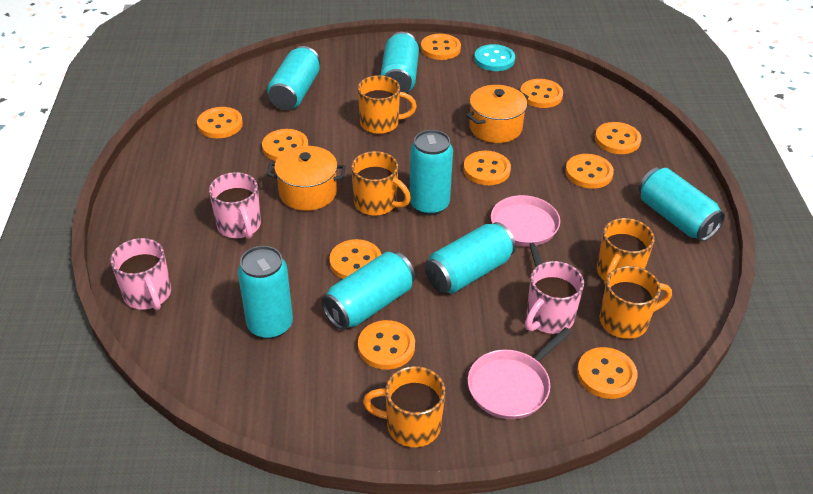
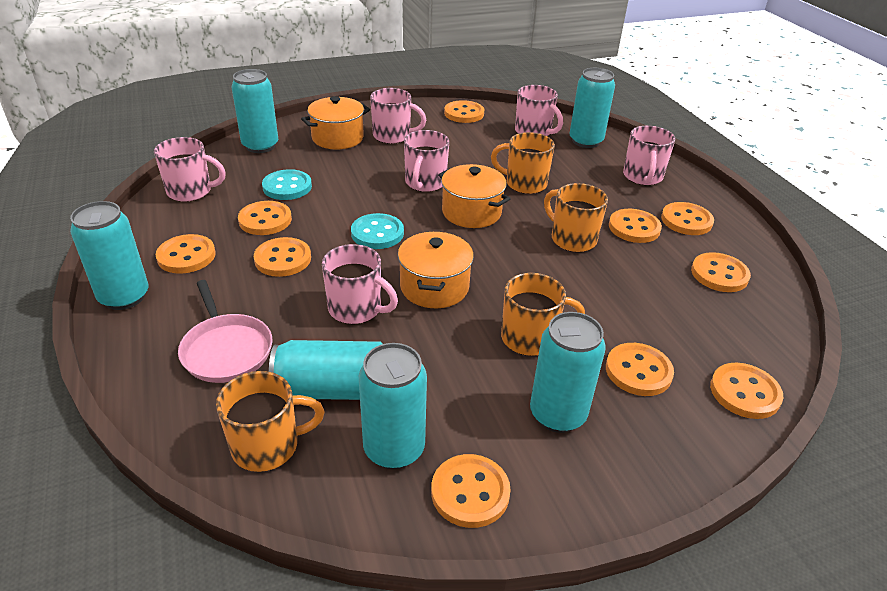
orange mug: [351,151,411,216] [358,75,417,134] [363,366,445,447] [597,218,655,286] [599,266,672,339] = 5 -> [216,371,324,472] [491,132,555,194] [501,273,585,356] [544,183,608,252] = 4
orange pot: [266,146,346,211] [466,85,529,143] = 2 -> [301,96,370,149] [398,232,474,308] [438,164,511,228] = 3
pink mug: [110,238,171,310] [209,172,261,239] [525,261,584,334] = 3 -> [154,137,226,202] [322,244,398,324] [370,88,426,144] [404,130,449,192] [515,85,563,136] [623,126,675,185] = 6
pink pan: [468,327,572,419] [491,195,560,267] = 2 -> [178,280,273,383] = 1
turquoise button: [474,44,515,71] = 1 -> [262,169,312,200] [351,213,404,249] = 2
turquoise can: [238,246,293,339] [267,46,320,110] [321,252,415,330] [381,32,419,93] [410,130,453,216] [425,222,516,294] [638,167,725,241] = 7 -> [70,201,148,310] [232,69,278,153] [269,340,382,400] [359,343,427,469] [530,312,606,433] [569,68,615,148] = 6

